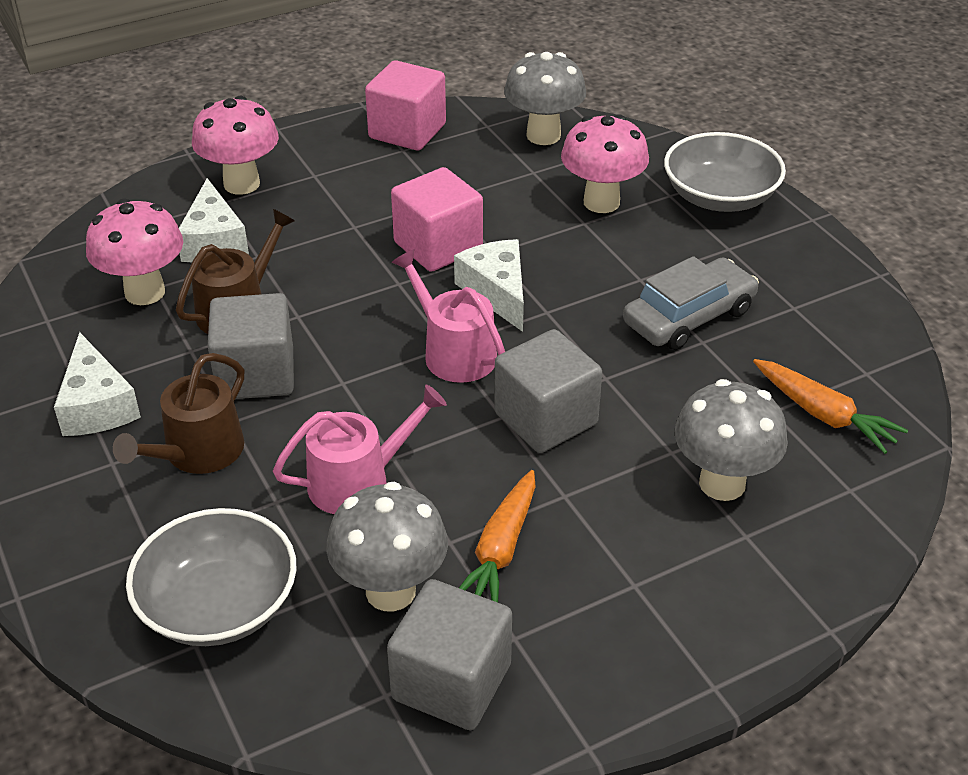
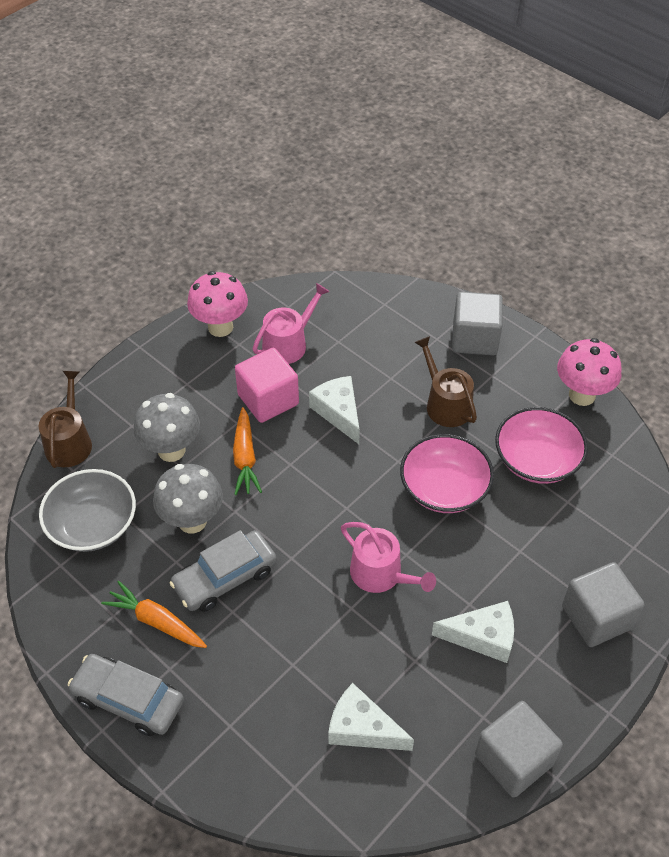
grey bowl: [126,508,297,646] [664,132,786,212] = 2 -> [39,469,136,552] = 1
grey car: [623,256,759,350] = 1 -> [68,654,184,736] [170,530,277,612] = 2
grey mushroom: [326,482,448,611] [504,52,586,145] [675,379,788,501] = 3 -> [134,393,200,462] [153,464,223,534] = 2
pink bowl: none = 0 -> [400,434,494,513] [495,407,588,484] = 2
pink cube: [365,60,446,151] [391,167,483,272] = 2 -> [235,348,299,423] = 1
pink mushroom: [86,199,183,305] [192,96,279,195] [561,115,649,213] = 3 -> [187,271,248,337] [557,338,621,406] = 2

